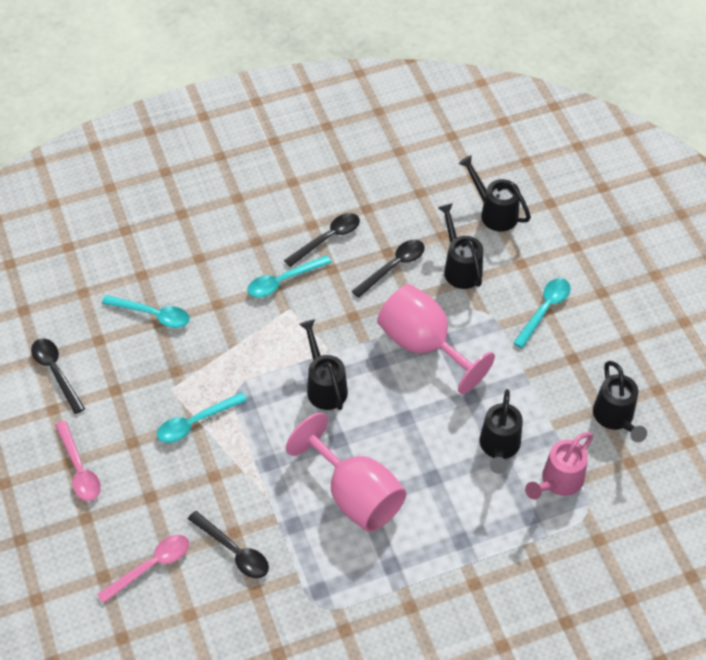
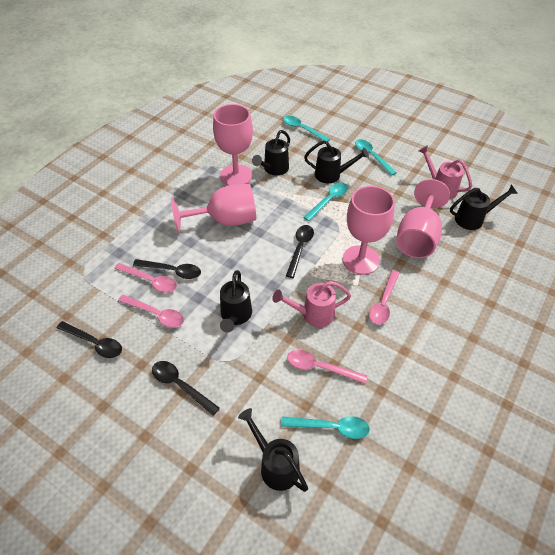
pink goblet: [286,413,406,532] [377,284,495,394] = 2 -> [171,184,256,234] [213,104,253,186] [343,186,395,275] [396,179,450,258] = 4
pink spoon: [55,421,101,501] [97,535,189,604] = 2 -> [114,263,177,293] [118,295,184,328] [287,350,367,384] [369,270,400,325] = 4
pink watering can: [525,432,593,499] = 1 -> [272,281,351,327] [419,145,472,199] = 2

